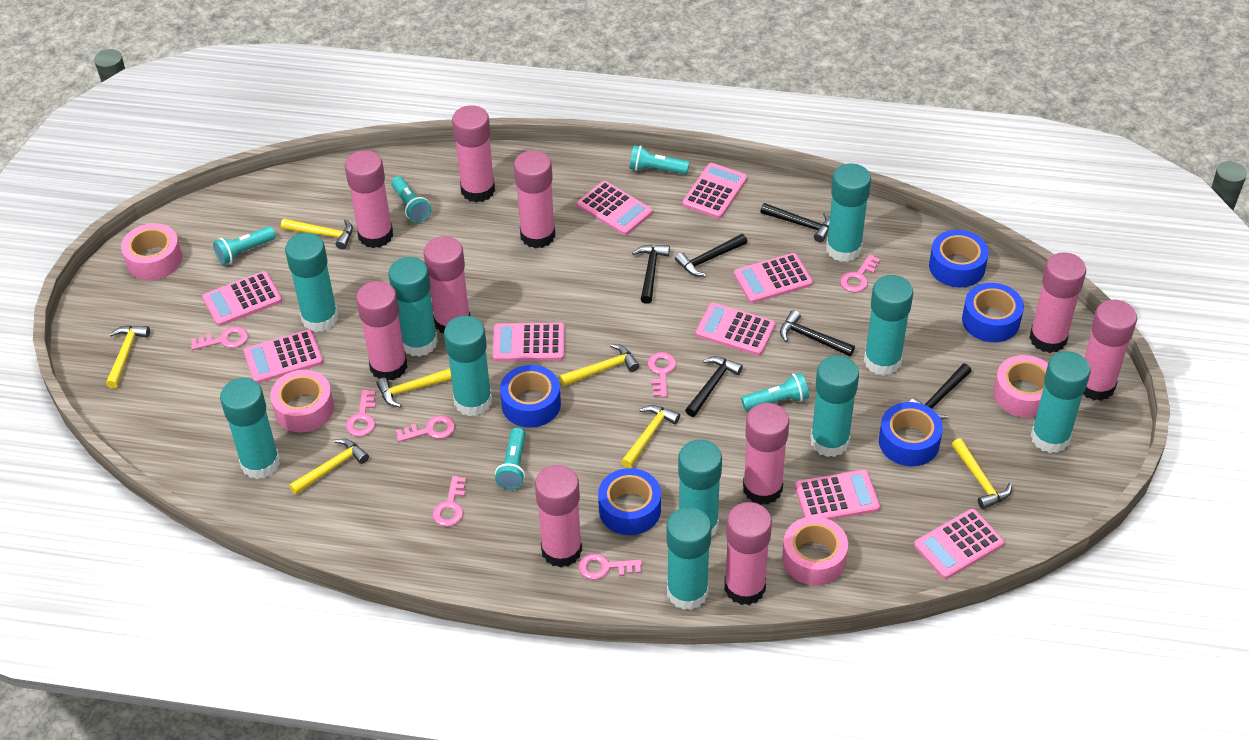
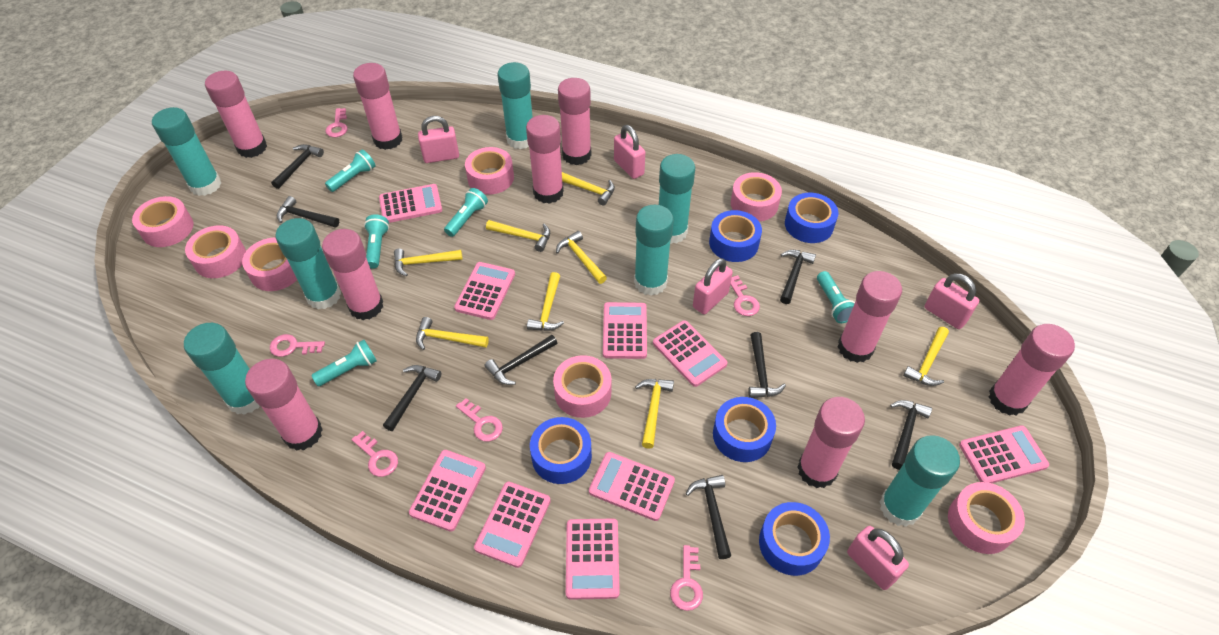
black hammer: [632,245,670,304] [675,234,747,276] [685,356,743,417] [760,203,830,242] [780,310,855,356] [909,363,971,420] = 6 -> [271,144,324,189] [277,196,339,228] [383,365,442,431] [485,335,557,385] [686,475,731,559] [748,332,786,398] [780,250,816,304] [890,400,932,470] = 8
pink glue stick: [345,150,393,248] [356,281,408,380] [424,236,471,333] [452,105,495,202] [514,150,556,248] [535,465,582,568] [724,502,772,605] [743,403,789,505] [1029,252,1086,353] [1083,300,1137,401] = 10 -> [205,71,267,158] [245,359,323,451] [322,229,383,320] [353,63,402,150] [526,115,564,204] [558,78,591,165] [797,397,865,488] [838,271,902,363] [989,324,1075,416] = 9
pink key: [191,326,248,350] [346,390,376,437] [396,415,455,442] [432,476,466,527] [578,553,642,580] [648,352,676,398] [840,254,880,293] = 7 -> [270,334,325,357] [326,108,348,137] [351,431,398,477] [456,398,503,441] [670,545,703,611] [730,275,760,316] = 6
pink padlock: none = 0 -> [418,116,459,163] [614,125,645,179] [693,258,733,314] [847,526,909,590] [925,273,979,329] = 5
pink tape: [121,223,182,280] [270,370,334,432] [782,516,848,586] [993,355,1048,418] = 4 -> [132,196,193,247] [185,225,246,278] [242,238,297,291] [465,147,514,195] [553,355,611,418] [731,172,782,222] [948,482,1025,554] = 7
turquoise glue stick: [220,378,280,479] [285,233,338,332] [388,257,438,357] [444,316,492,416] [666,507,712,610] [678,440,722,537] [810,355,859,457] [826,163,871,262] [864,275,913,376] [1030,351,1090,453] = 10 -> [152,107,221,196] [184,323,260,415] [276,218,341,309] [498,62,533,149] [634,205,674,296] [659,154,695,244] [879,435,960,527] = 7
yellow hammer: [106,325,150,388] [281,219,353,249] [289,438,369,495] [376,368,452,408] [559,344,639,386] [621,405,680,468] [951,438,1012,509] = 7 -> [394,249,463,277] [416,317,489,350] [486,220,550,252] [527,272,564,331] [556,231,607,284] [562,172,615,206] [635,379,674,449] [903,327,949,386] = 8

